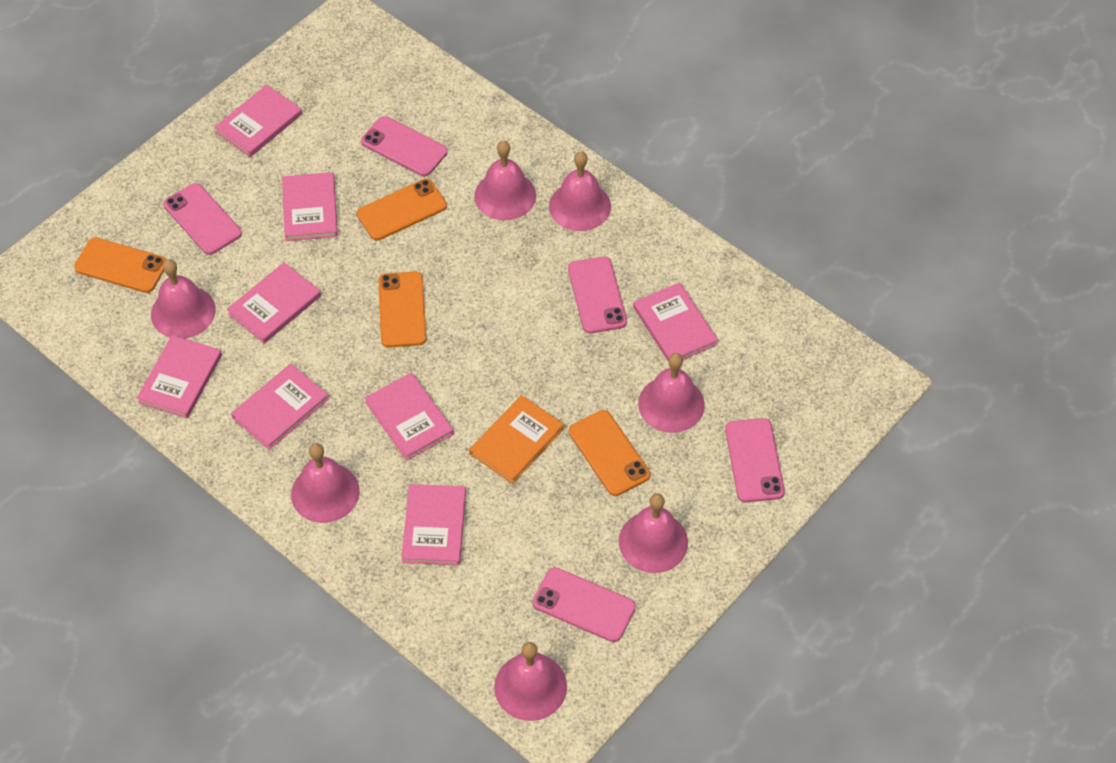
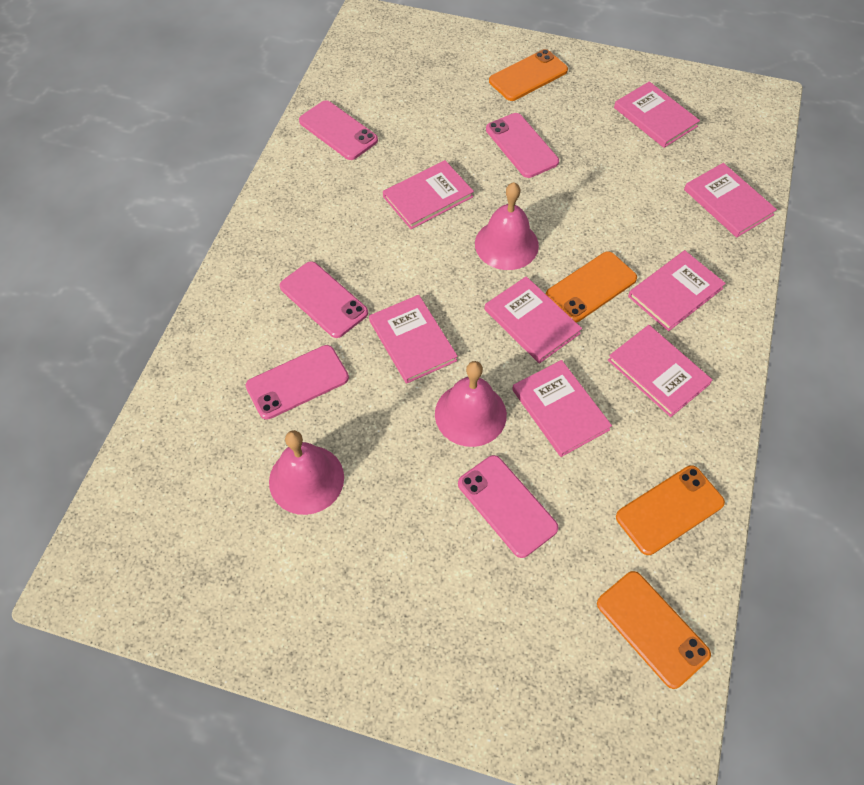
orange book: [469,395,564,484] = 1 -> none = 0
pink bell: [151,259,216,339] [291,443,360,523] [474,141,536,220] [494,642,567,721] [549,151,611,231] [619,493,688,573] [638,353,705,433] = 7 -> [269,430,344,515] [435,361,507,447] [475,182,539,270] = 3

